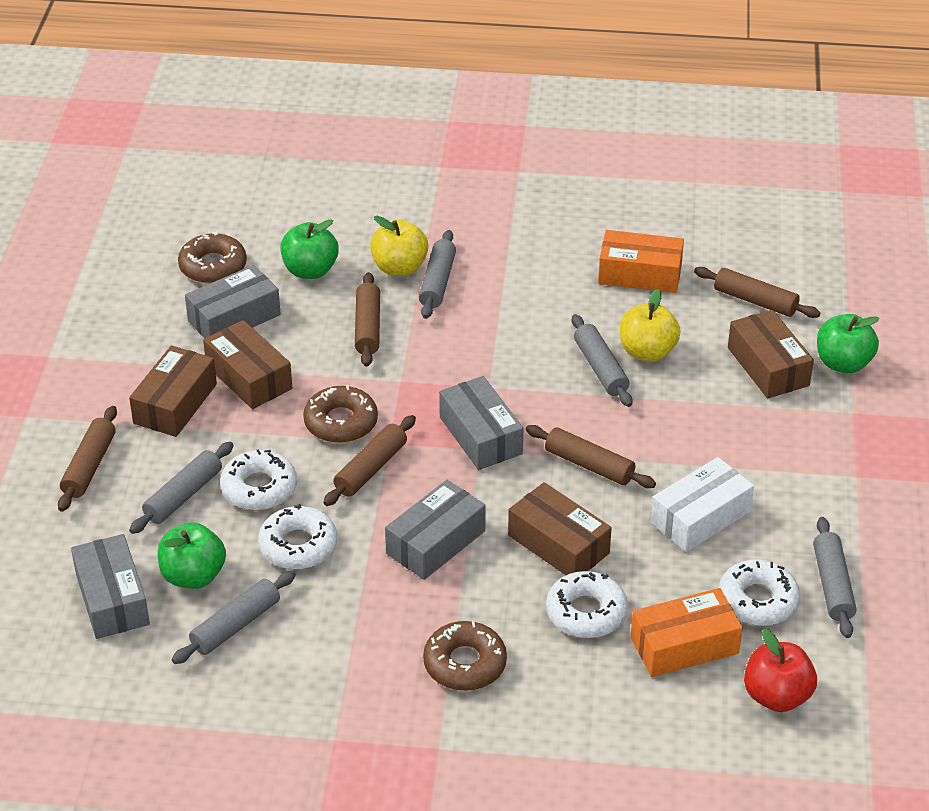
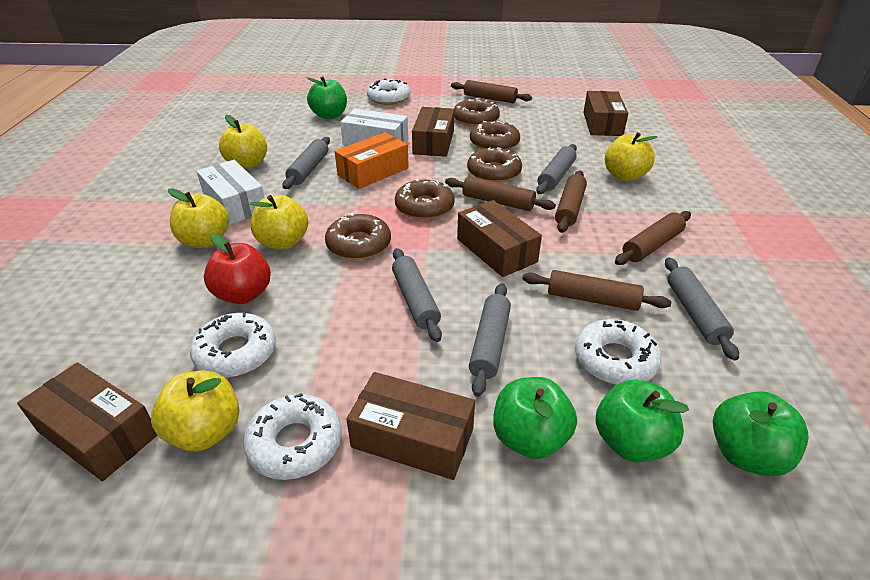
brown box: [129,345,217,437] [203,320,292,409] [508,482,612,575] [728,310,814,398] = 4 -> [17,362,158,481] [346,372,475,480] [412,107,454,157] [457,200,542,277] [583,91,628,136] = 5
brown donut: [178,231,247,284] [303,385,378,443] [423,621,507,691] = 3 -> [325,213,391,260] [395,179,455,220] [454,98,500,127] [467,147,522,183] [470,121,520,150] = 5
green apple: [158,522,226,589] [280,219,339,279] [817,314,879,373] = 3 -> [307,77,347,119] [493,377,577,459] [596,380,689,463] [713,391,808,476] = 4
grey box: [71,534,150,639] [185,265,281,338] [385,480,486,580] [439,376,524,470] = 4 -> none = 0
orange box: [598,230,684,293] [631,588,743,677] = 2 -> [335,132,409,189] = 1
white box: [651,457,754,552] = 1 -> [197,160,265,225] [340,109,408,146] = 2
yellow apple: [370,216,428,276] [620,289,681,362] = 2 -> [151,370,239,452] [168,189,229,248] [219,115,267,169] [250,195,308,250] [605,132,657,181] = 5

